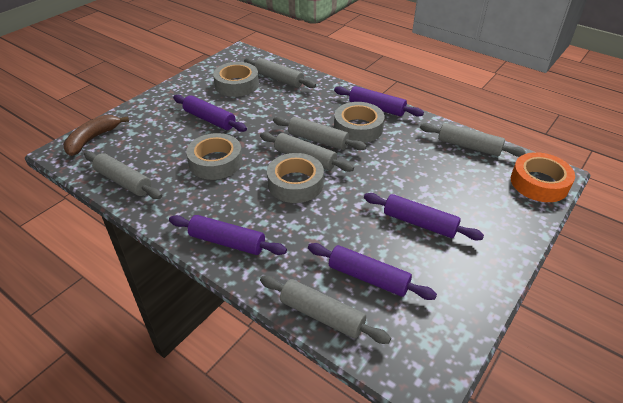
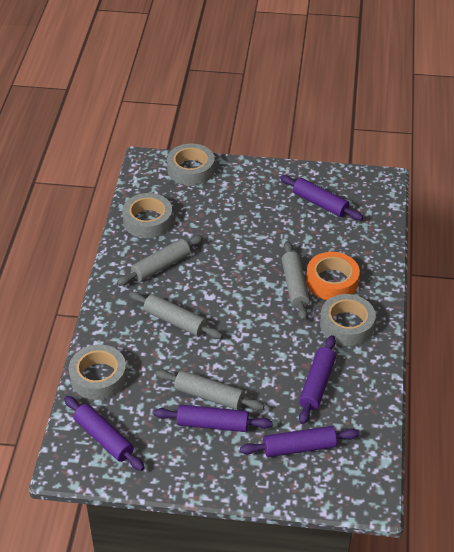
brown banana: [63,115,129,156] = 1 -> none = 0
grey rolling pin: [84,151,162,199] [244,58,316,88] [260,132,354,172] [260,275,391,344] [273,117,367,151] [420,123,526,157] = 6 -> [117,235,203,286] [129,292,223,339] [155,369,264,411] [282,241,310,320] = 4

